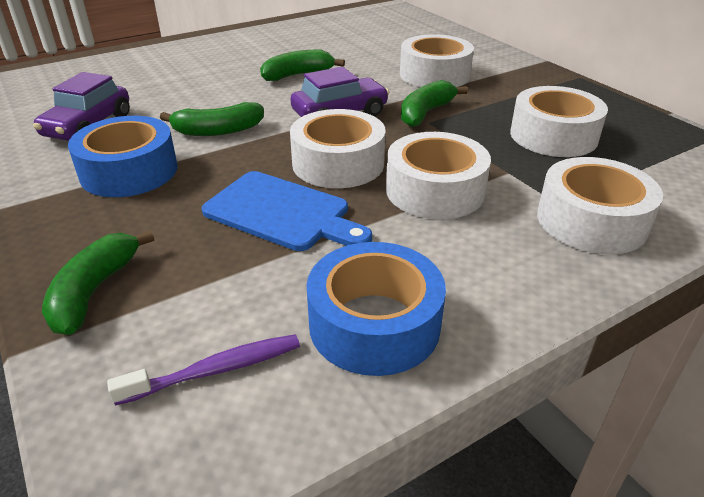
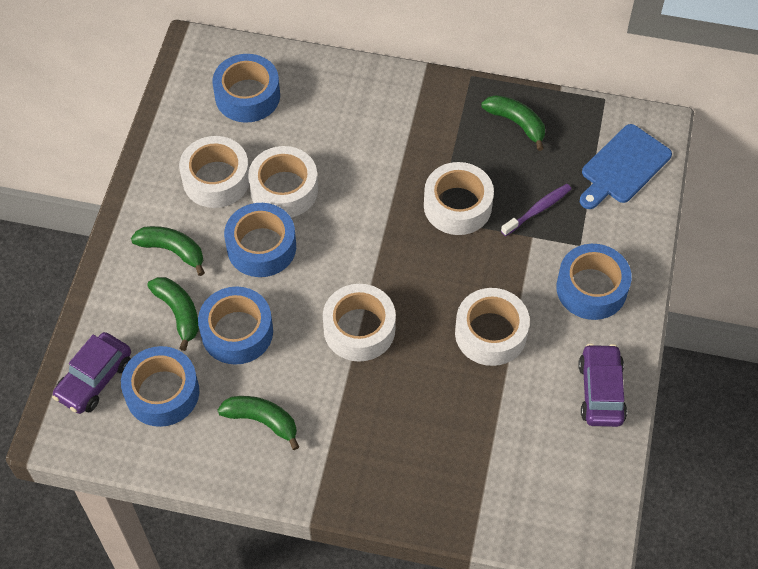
blue tape: [68,116,177,197] [306,242,446,376] = 2 -> [121,346,199,427] [198,287,273,365] [213,54,280,123] [224,203,296,277] [556,244,632,320] = 5

